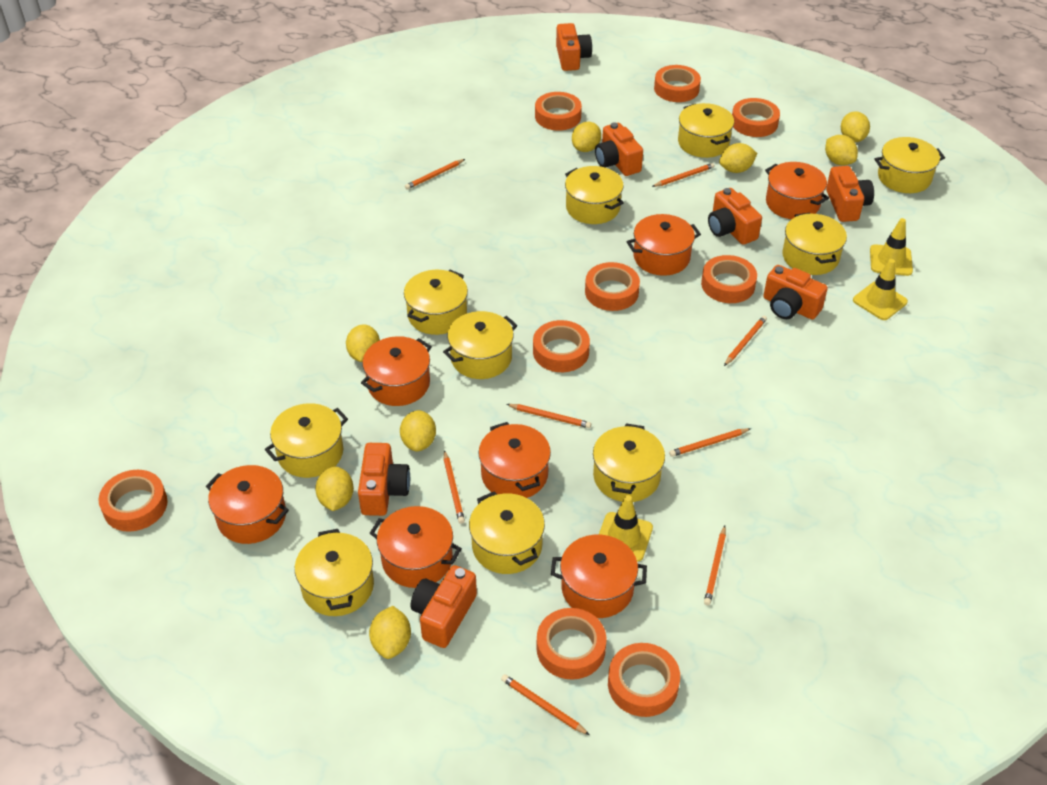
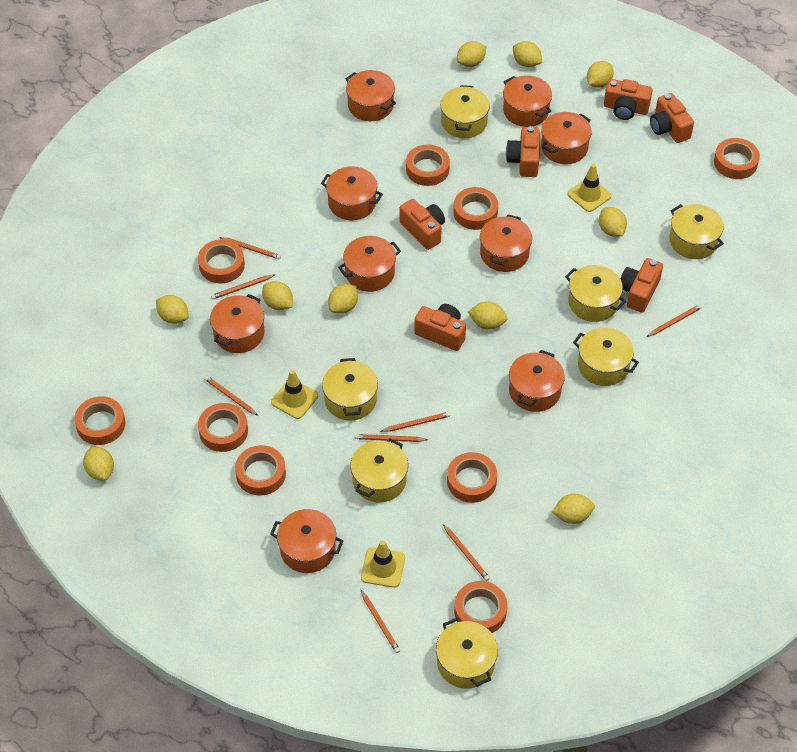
orange camera: [358,443,410,516] [411,565,477,648] [556,23,592,71] [595,122,643,176] [708,188,762,245] [763,265,828,320] [826,166,874,222] = 7 -> [400,199,445,250] [414,304,466,351] [506,126,540,177] [604,79,653,120] [620,258,663,313] [650,93,694,143] = 6
orange pot: [206,465,289,544] [361,336,432,406] [370,506,462,588] [478,422,551,498] [551,535,647,618] [627,214,701,276] [765,162,829,219] = 7 -> [210,294,265,353] [270,509,344,573] [321,166,383,220] [338,236,401,292] [345,70,396,121] [480,215,532,272] [503,75,552,127] [509,350,565,412] [541,112,592,164] = 9
yellow lemon: [315,466,354,511] [346,324,380,362] [369,606,411,659] [400,410,436,452] [572,122,601,152] [719,143,757,173] [825,135,858,166] [841,111,870,142] = 8 -> [83,446,114,481] [156,295,189,324] [262,281,293,310] [328,284,358,314] [457,41,486,67] [468,301,508,330] [513,41,542,67] [552,494,595,524] [587,61,614,88] [599,207,627,237] = 10
yellow pot: [265,403,348,478] [295,529,374,616] [404,270,468,335] [443,311,517,379] [469,492,545,574] [565,166,624,224] [593,423,665,502] [678,103,734,158] [782,213,847,275] [874,137,945,193] = 10 -> [322,358,378,420] [350,438,408,502] [436,618,498,689] [440,85,490,138] [565,265,626,322] [573,327,639,386] [669,204,724,259] = 7

